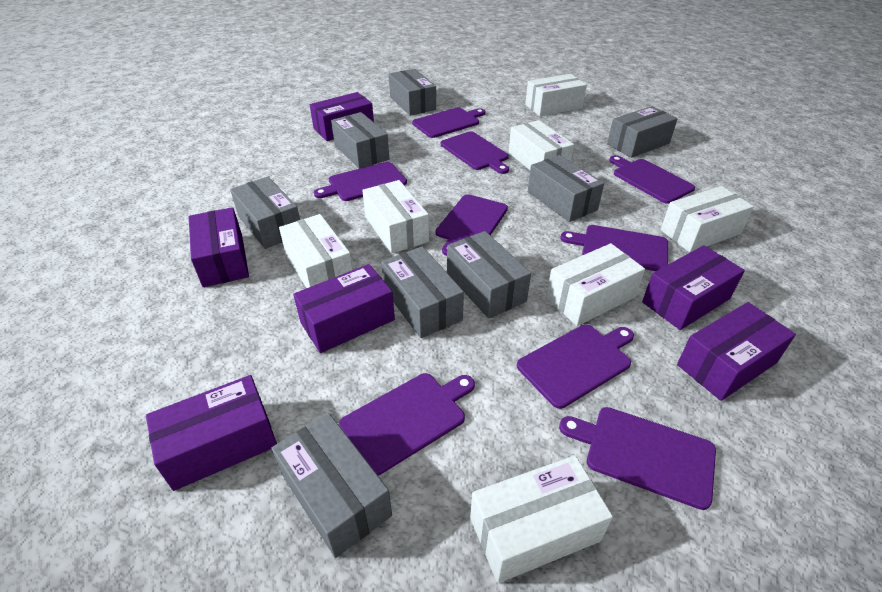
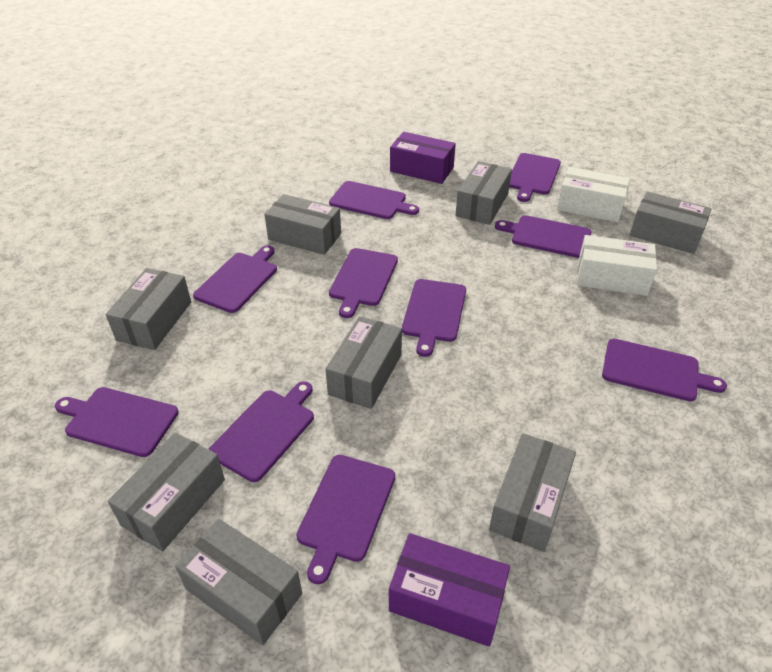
purple box: [146,375,277,491] [189,207,249,287] [293,264,395,353] [310,92,374,141] [642,245,745,330] [677,302,796,401] = 6 -> [389,533,510,647] [390,132,456,184] = 2
purple cutting board: [314,162,407,201] [339,373,475,475] [412,107,485,138] [436,194,508,256] [441,131,509,174] [517,324,634,409] [559,407,716,510] [560,225,668,271] [609,155,695,204] = 9 -> [55,387,179,457] [193,245,277,313] [208,381,314,482] [296,455,395,584] [329,181,419,219] [329,248,398,318] [402,279,466,357] [495,215,591,258] [509,153,561,202] [602,339,727,401] = 10
white box: [279,214,353,288] [362,180,429,254] [470,455,613,583] [509,120,574,170] [525,74,587,116] [546,243,645,326] [661,186,754,252] = 7 -> [557,167,630,222] [577,235,657,296] = 2

